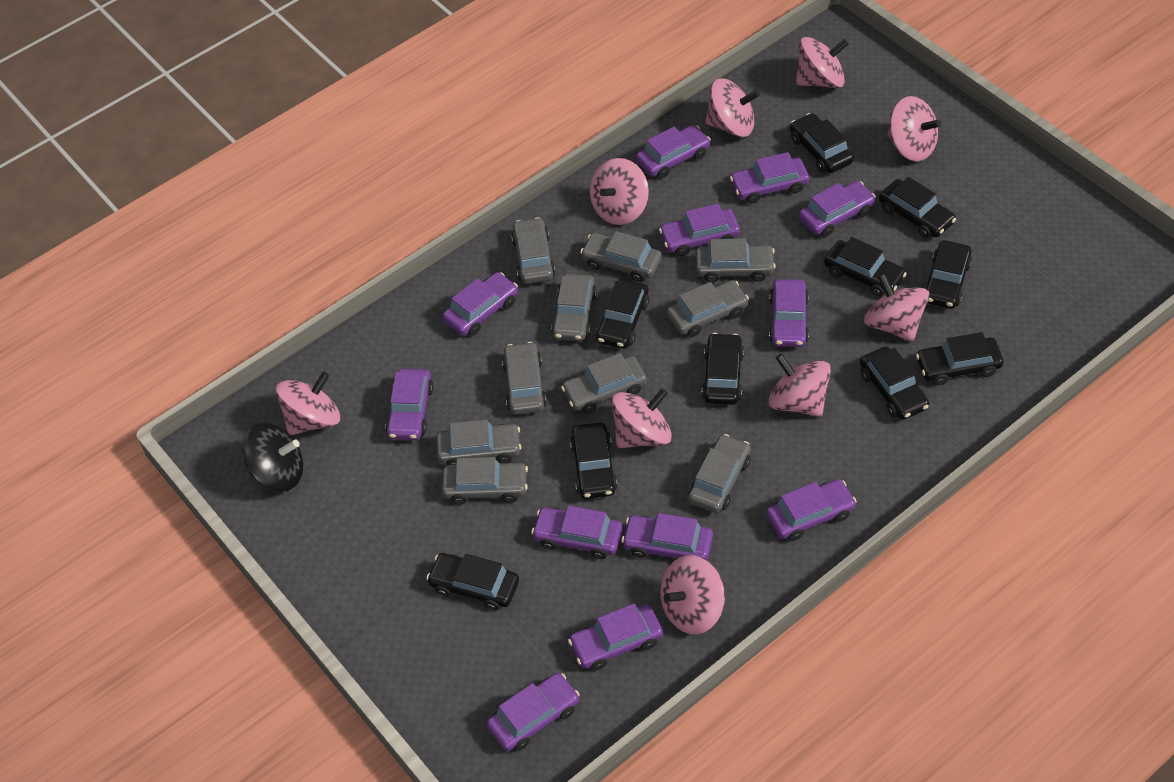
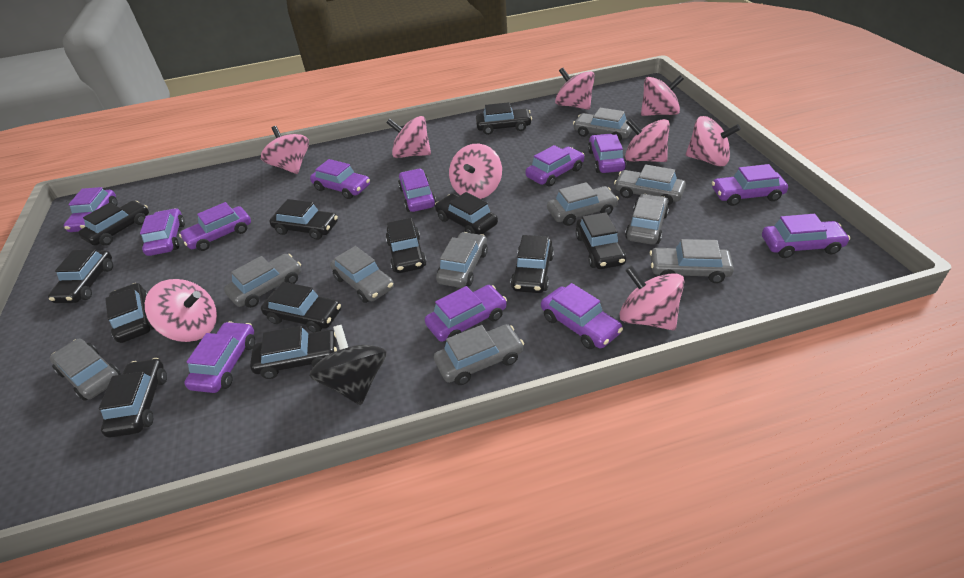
black car: [426,553,519,611] [570,422,618,499] [596,279,649,349] [702,333,744,405] [790,113,854,173] [824,237,907,297] [860,347,929,420] [879,177,956,238] [916,332,1004,385] [923,240,972,309] = 10 -> [48,249,113,303] [78,201,149,246] [99,358,167,438] [105,283,154,343] [250,326,337,379] [261,282,341,332] [269,199,338,240] [386,218,427,273] [435,192,498,235] [476,102,532,135] [511,235,554,293] [575,212,626,269] = 12

